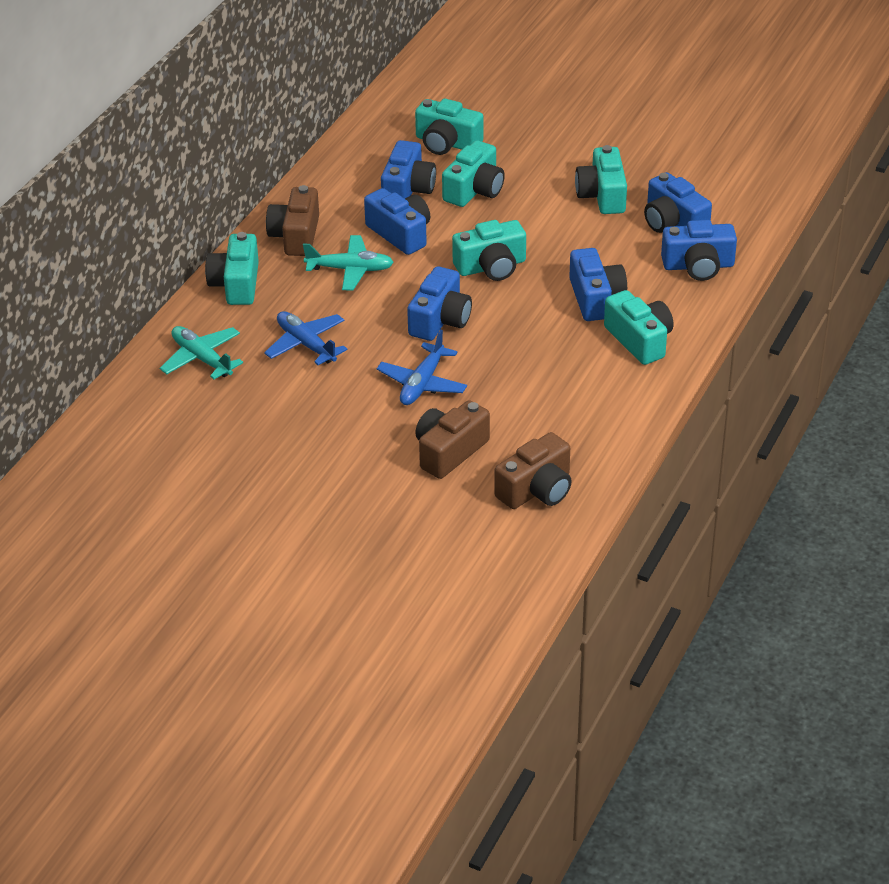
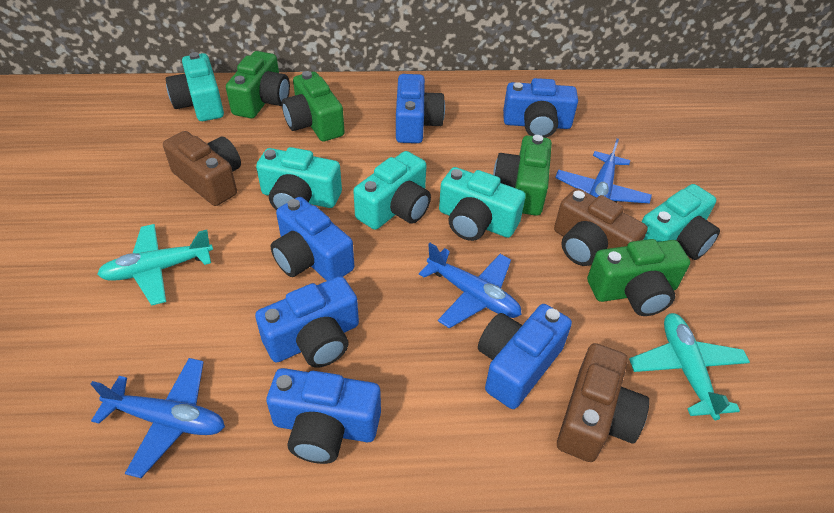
blue plane: [264,311,347,365] [377,330,467,405] = 2 -> [91,358,225,478] [419,243,522,328] [555,139,652,203] = 3
green camera: none = 0 -> [226,51,290,118] [282,71,345,141] [493,135,552,216] [587,239,690,316] = 4
turquoise camera: [205,232,259,305] [415,99,483,155] [442,140,505,207] [452,220,526,281] [575,145,627,214] [604,290,673,365] = 6 -> [166,52,224,121] [256,147,342,210] [353,151,431,230] [439,167,526,241] [642,184,720,260] = 5

